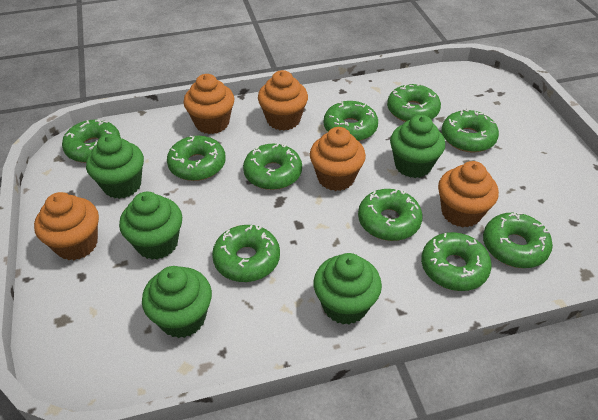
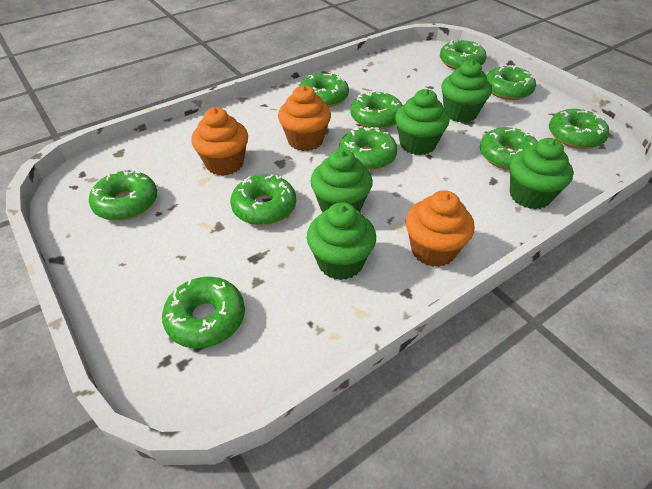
orange cupcake: [34,192,99,260] [183,74,234,134] [258,70,308,131] [310,127,366,191] [438,161,499,228] = 5 -> [191,108,248,176] [278,85,331,151] [406,190,474,267] = 3

